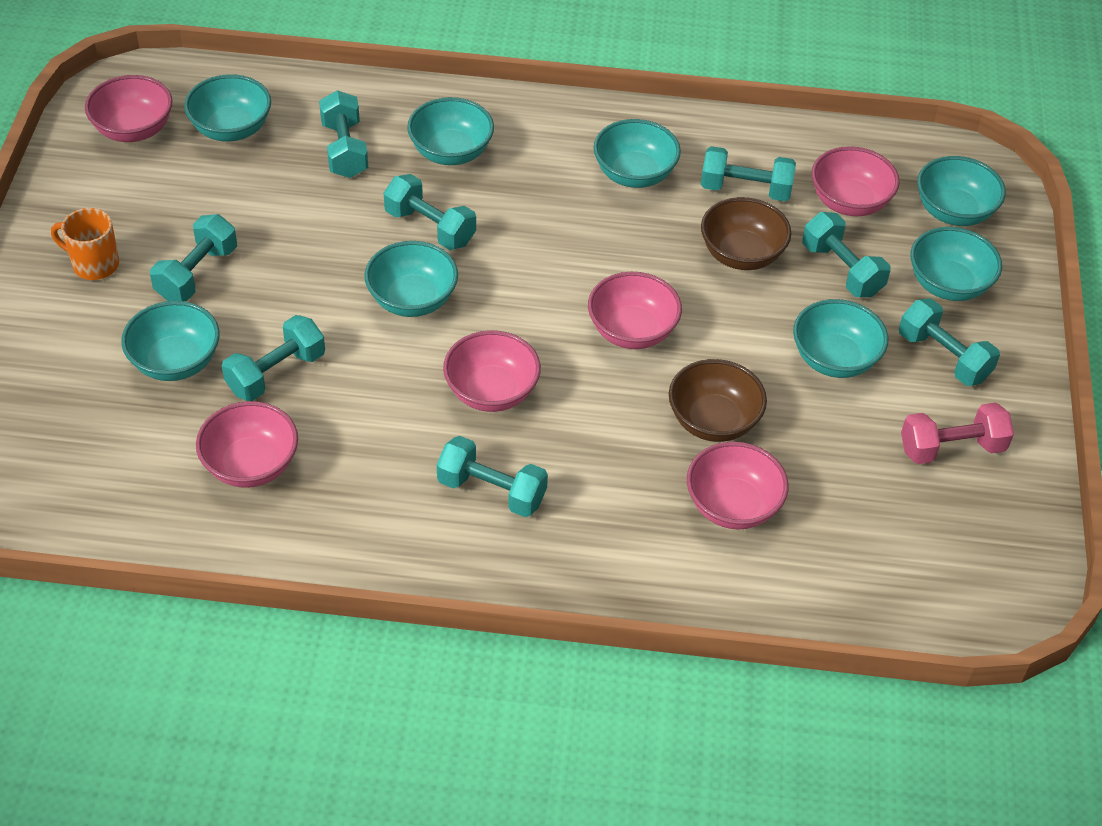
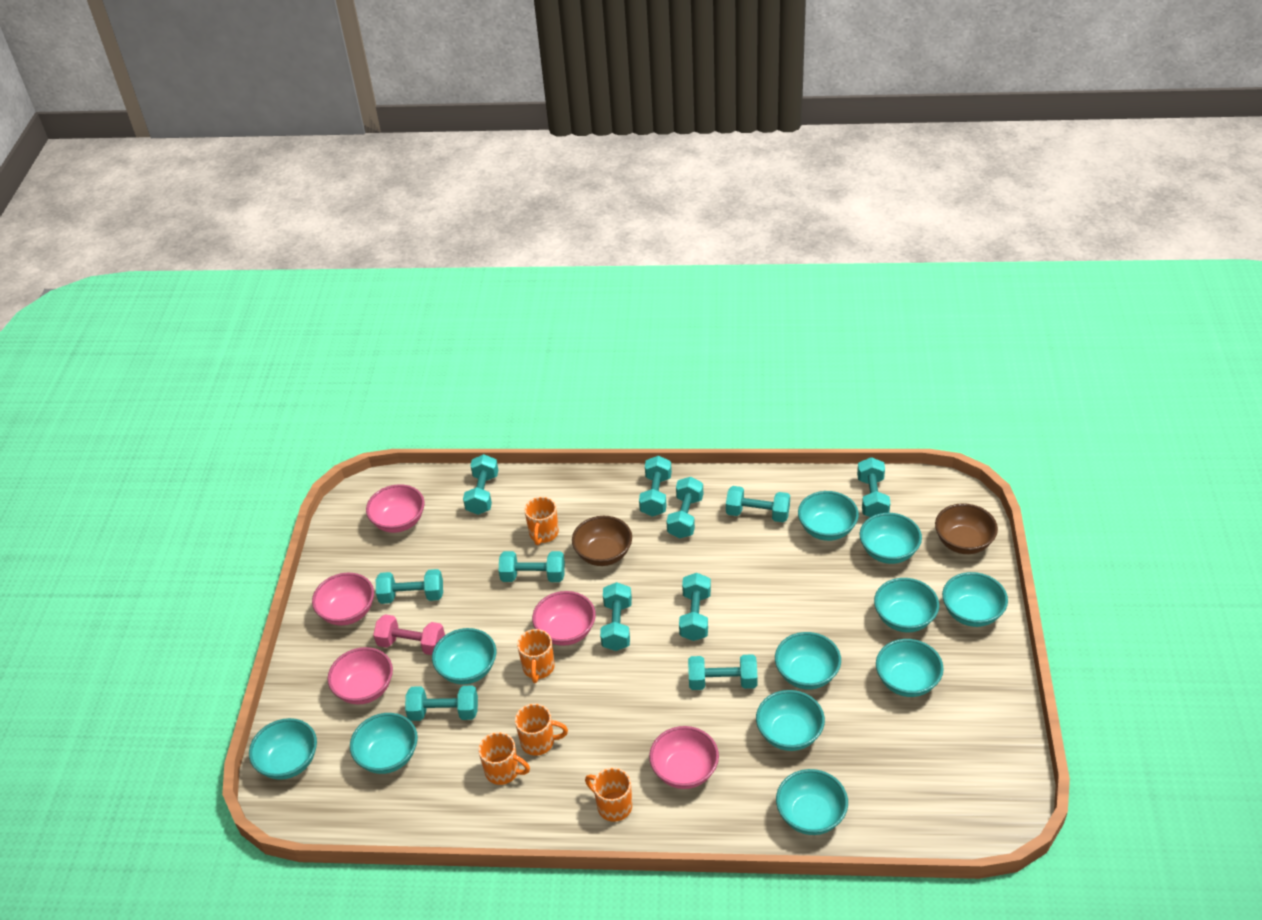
orange mug: [51,208,119,280] = 1 -> [478,732,530,785] [515,704,568,756] [517,629,555,683] [524,497,559,545] [585,768,632,822] = 5
pink bowl: [85,75,172,142] [196,401,298,488] [443,330,541,412] [588,272,682,349] [687,441,789,530] [812,146,900,216] = 6 -> [312,573,374,626] [328,647,393,704] [366,484,424,533] [532,591,596,646] [649,726,719,789] = 5
turquoise bowl: [121,301,220,381] [184,74,271,142] [364,241,458,317] [407,97,494,165] [594,119,681,188] [793,299,888,378] [910,227,1002,301] [917,156,1006,226] = 8 -> [249,718,317,780] [350,713,418,774] [432,628,496,685] [756,690,825,751] [775,632,841,690] [776,769,848,835] [798,491,859,541] [860,513,922,564] [874,578,939,633] [876,639,944,697] [942,572,1008,627] = 11
turquoise dumbbell: [150,214,237,301] [222,315,325,401] [319,90,368,178] [384,174,476,250] [437,436,548,517] [701,146,796,201] [802,212,890,297] [899,298,1000,386] = 8 -> [376,569,443,604] [405,686,478,721] [463,454,498,515] [499,551,565,582] [600,582,632,651] [639,456,672,517] [666,477,703,538] [679,573,711,641] [688,654,757,690] [726,486,790,523] [857,457,890,517] = 11

